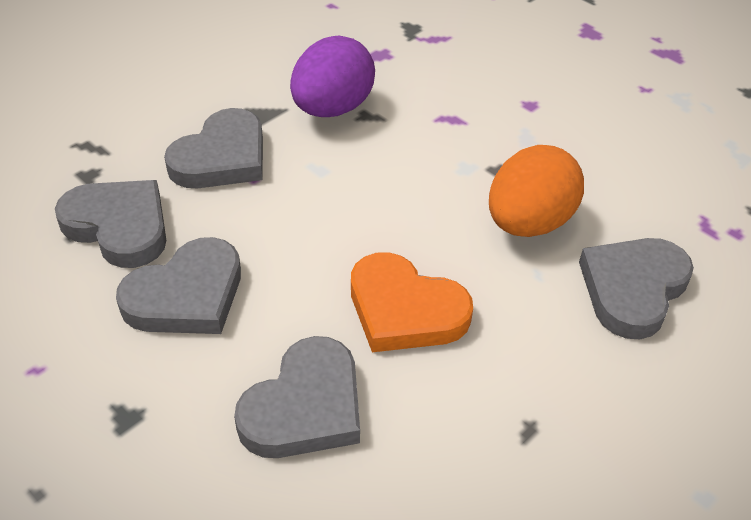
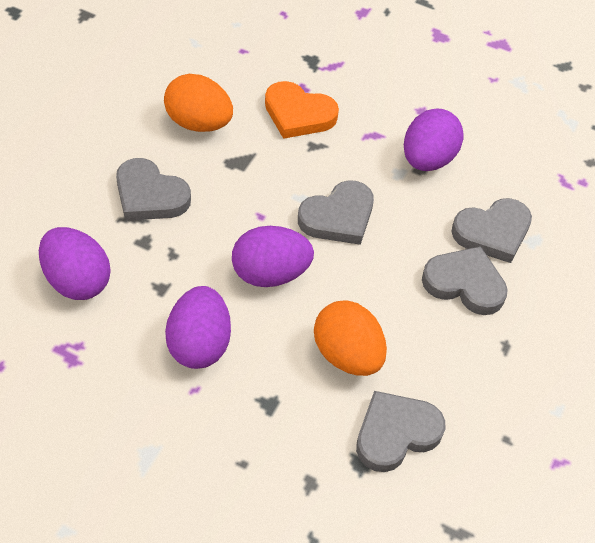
orange egg: [489,145,584,237] = 1 -> [164,74,233,132] [314,300,387,376] = 2
purple egg: [290,35,375,117] = 1 -> [39,227,111,300] [165,286,231,369] [232,226,314,287] [404,109,464,171] = 4

